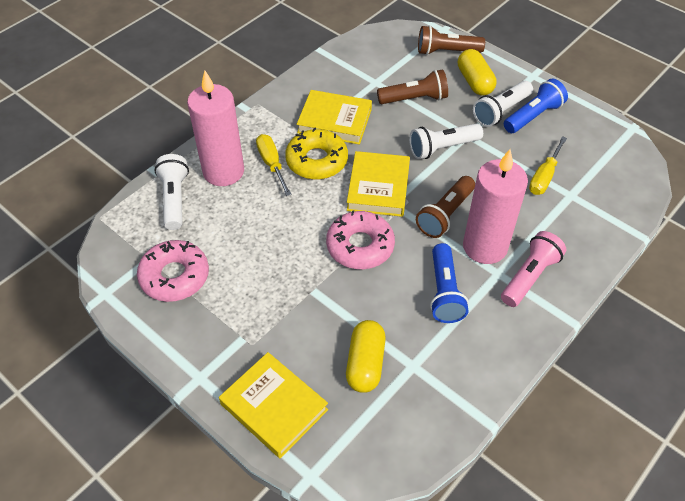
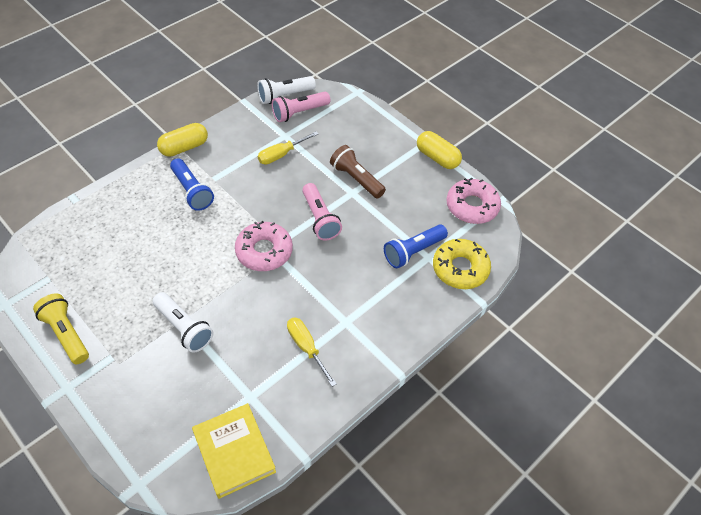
brown flashlight: [377,69,448,104] [416,176,475,238] [418,25,485,55] = 3 -> [330,145,386,199] = 1
pink candle: [187,71,244,186] [463,149,528,264] = 2 -> none = 0
pink flashlight: [501,231,566,307] = 1 -> [272,92,330,122] [302,183,342,240] = 2
white flashlight: [154,154,189,230] [409,124,483,159] [473,81,533,127] = 3 -> [153,292,213,353] [257,76,316,104] = 2
yellow book: [219,352,328,458] [297,90,372,145] [347,151,410,217] = 3 -> [192,403,276,499] = 1
yellow flashlight: none = 0 -> [33,293,89,364] = 1

